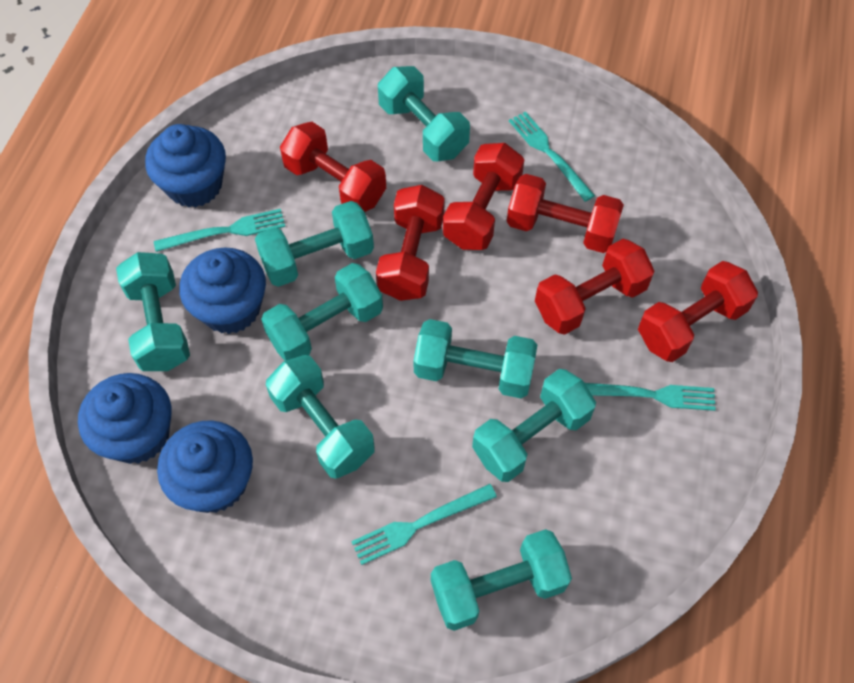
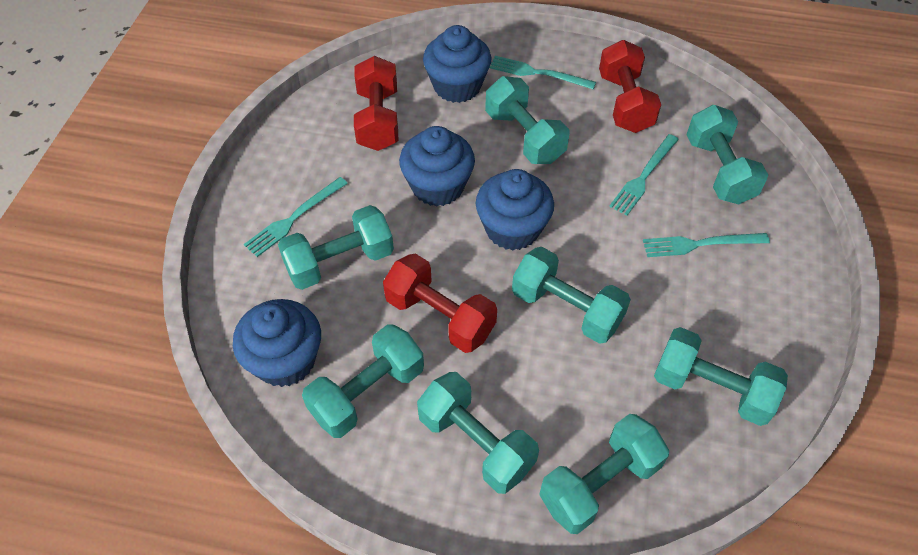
red dumbbell: [280,122,386,212] [376,185,445,301] [443,143,524,250] [507,174,624,253] [535,239,654,335] [638,261,758,362] = 6 -> [354,56,398,151] [383,253,497,353] [599,40,661,133] = 3

